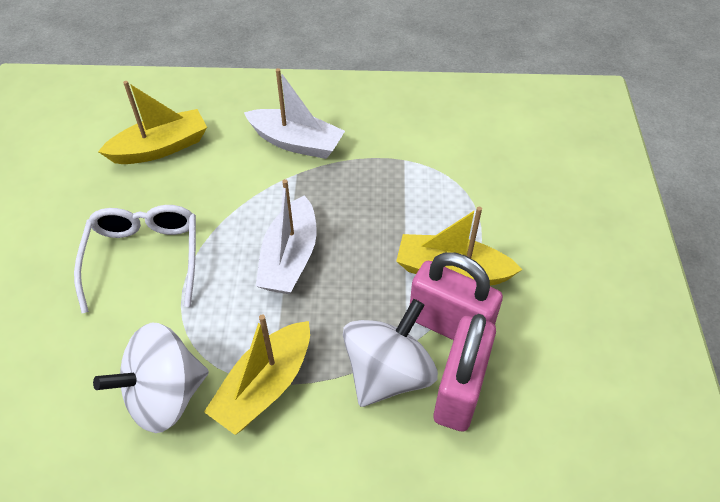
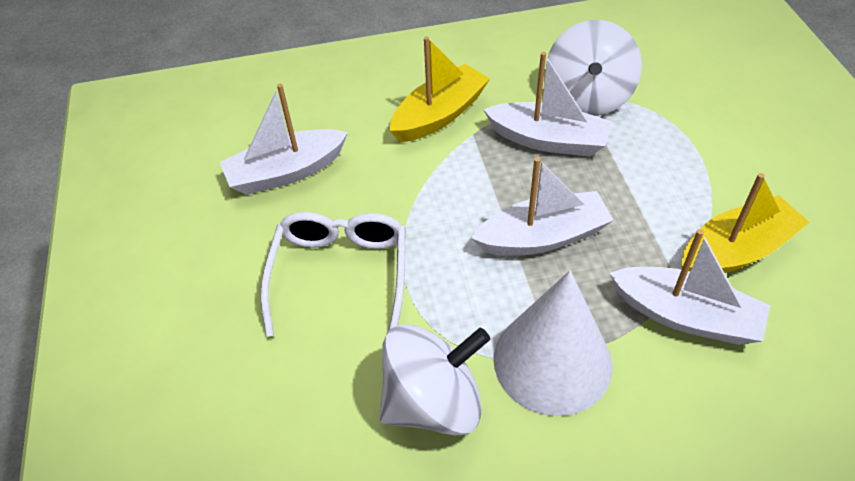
pink padlock: [410,252,503,340] [434,314,496,432] = 2 -> none = 0
white boat: [244,68,345,159] [256,179,317,294] = 2 -> [220,84,348,195] [471,157,614,256] [483,52,612,157] [610,229,770,345] = 4
white cone: none = 0 -> [494,271,613,416] = 1
yellow boat: [98,81,207,164] [204,314,310,435] [396,207,522,285] = 3 -> [390,36,490,142] [681,173,810,273] = 2

